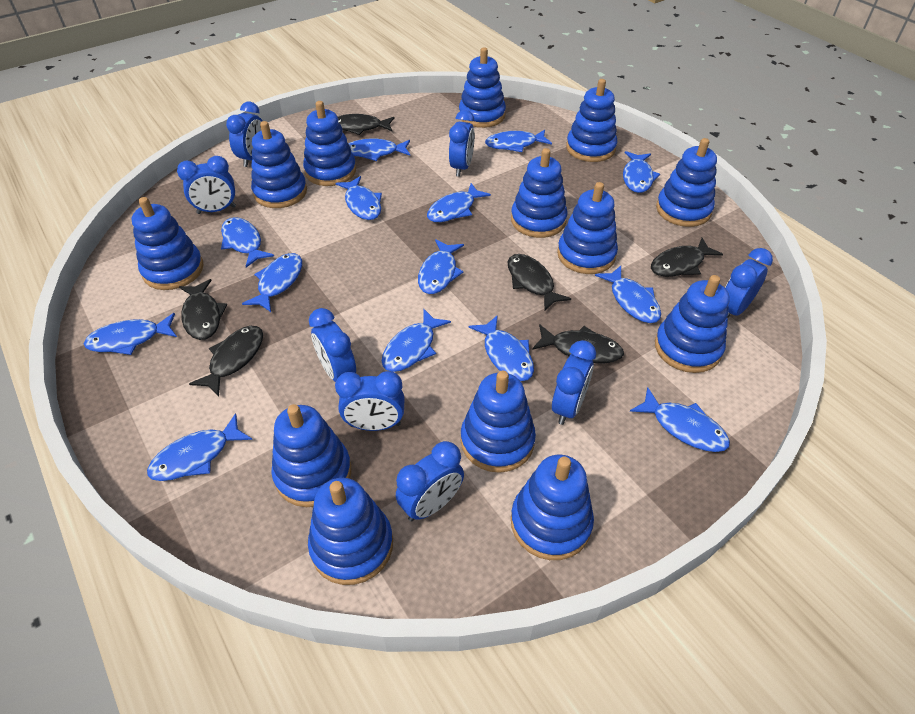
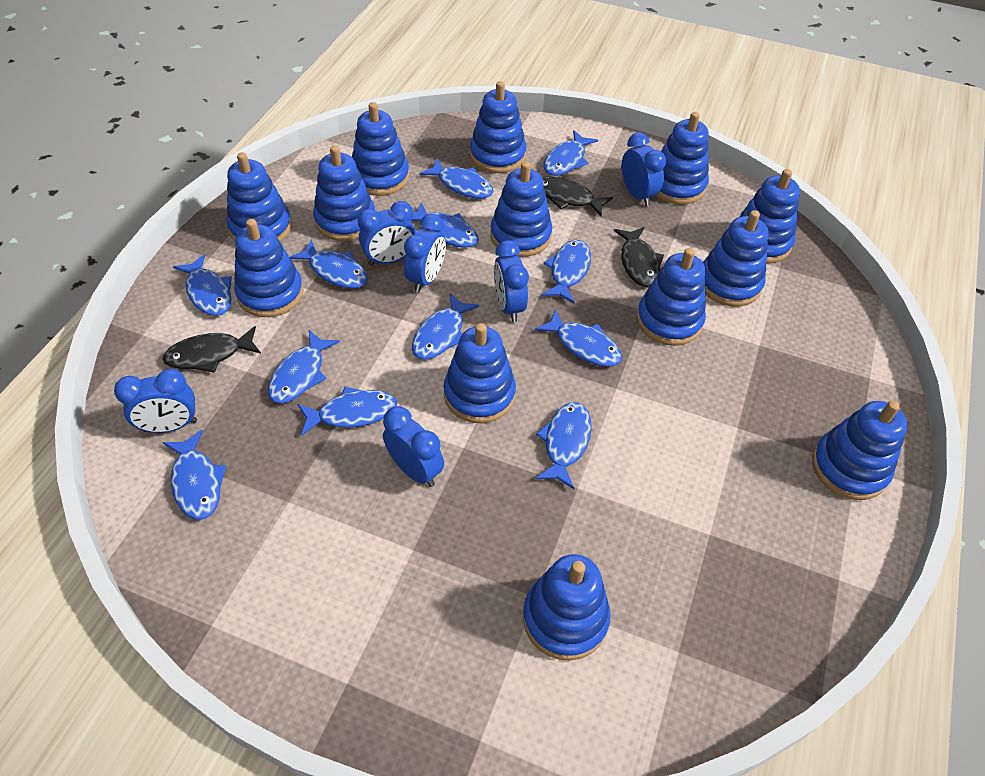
black fish: [179,279,227,340] [189,326,263,397] [337,114,394,135] [508,254,571,311] [532,324,624,363] [651,238,723,277] = 6 -> [163,326,261,373] [542,176,613,216] [614,227,664,287] = 3
blue clock: [177,156,236,214] [226,102,263,167] [309,308,356,382] [335,371,405,431] [396,441,464,522] [449,110,475,177] [552,340,596,425] [725,248,773,318] = 8 -> [114,369,197,433] [357,201,416,266] [383,406,444,487] [404,214,446,293] [494,240,529,322] [622,132,666,207] = 6
blue fish: [84,313,177,355] [147,413,252,481] [221,217,274,268] [242,253,302,312] [335,176,382,220] [348,138,410,161] [382,308,451,372] [418,239,464,294] [427,183,491,222] [469,315,534,381] [485,130,552,152] [595,266,661,323] [623,151,660,193] [630,387,730,452] = 14 -> [163,430,227,520] [173,254,232,316] [268,330,340,403] [289,239,368,288] [297,387,397,436] [412,202,479,248] [412,293,479,360] [419,158,494,199] [535,309,622,367] [535,402,592,489] [542,240,591,304] [544,130,598,176] = 12

